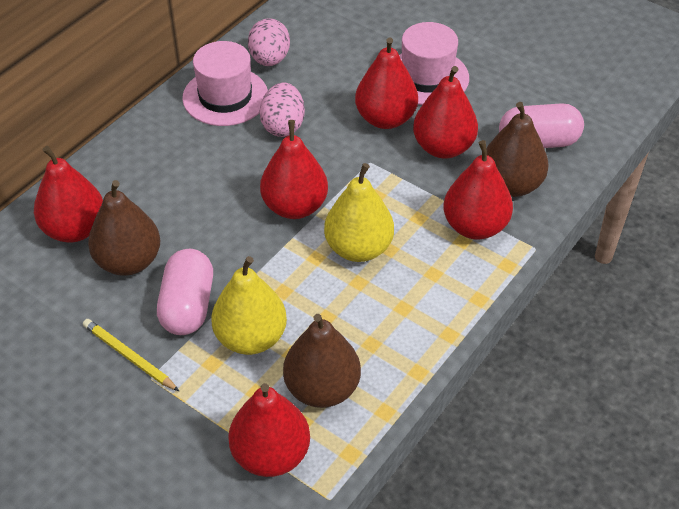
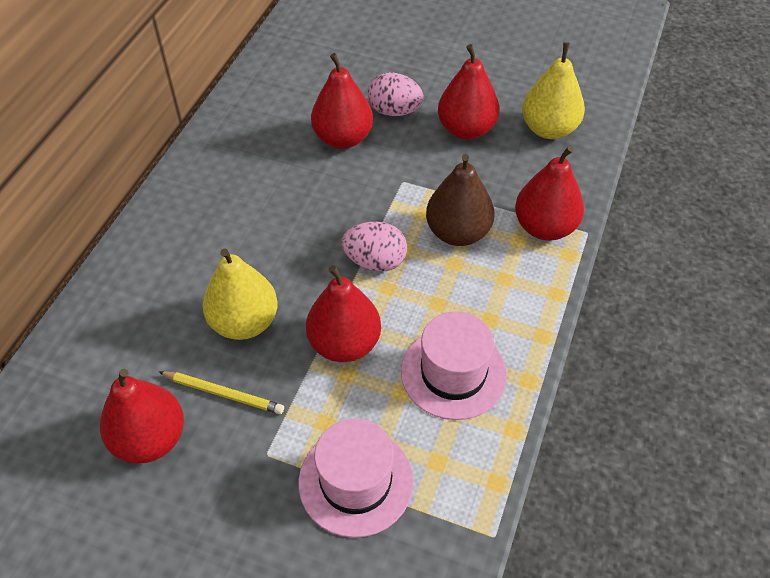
brown pear: [88,180,160,276] [283,314,361,408] [486,102,549,197] = 3 -> [426,154,494,246] = 1
pink capsule: [157,249,213,335] [499,103,584,148] = 2 -> none = 0
red pear: [34,146,103,243] [228,383,310,477] [260,120,328,219] [355,37,418,129] [413,66,478,158] [443,140,513,240] = 6 -> [100,369,184,464] [306,265,381,362] [311,53,373,149] [438,44,500,140] [515,146,584,241] = 5

